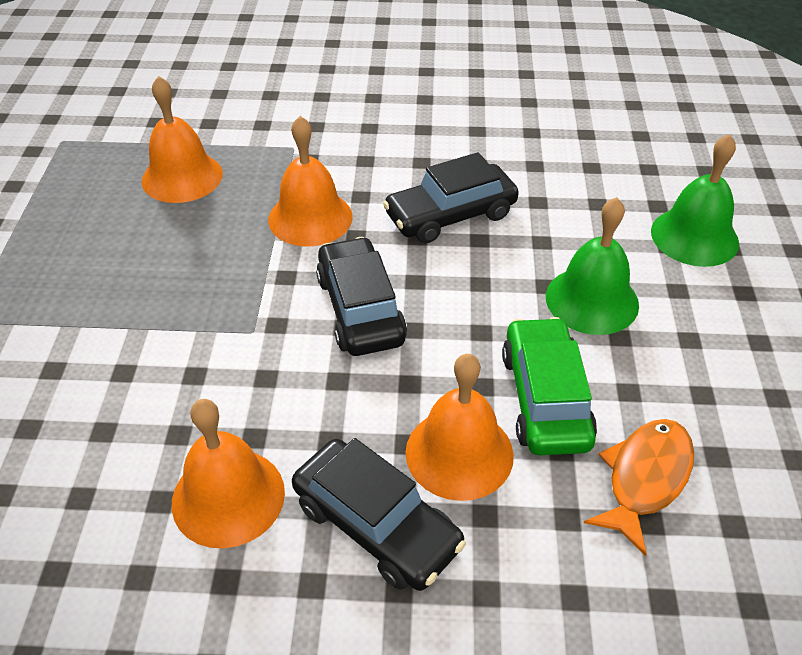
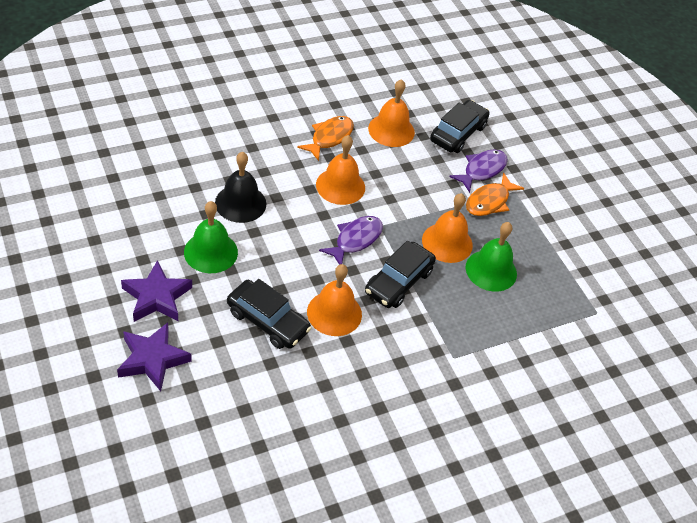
black bell: none = 0 -> [215,152,266,223] = 1
green car: [502,317,597,456] = 1 -> none = 0
orange fish: [584,419,694,556] = 1 -> [297,116,354,161] [466,173,524,216] = 2
purple fish: none = 0 -> [319,216,383,265] [449,149,508,193] = 2
purple star: none = 0 -> [117,322,192,391] [121,260,192,322] = 2

